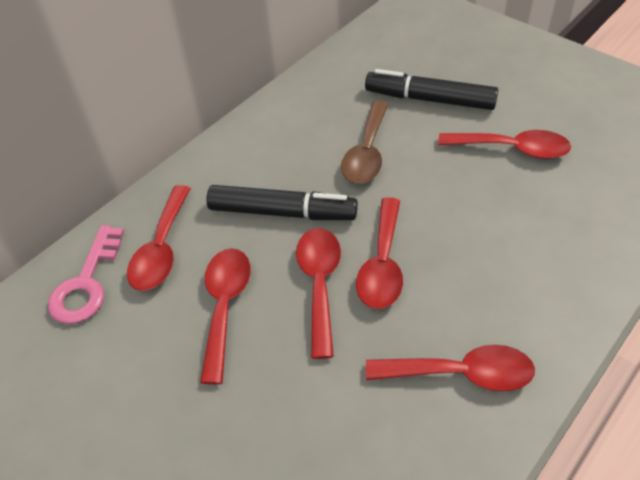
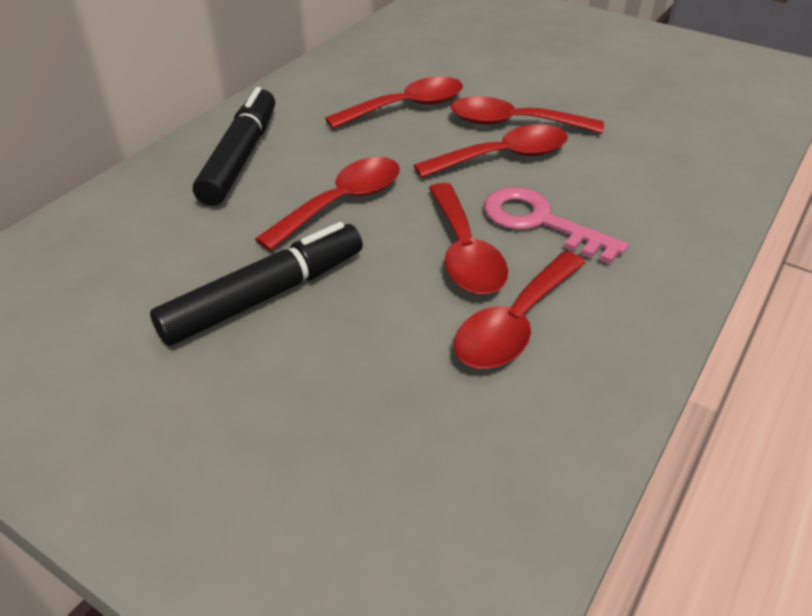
brown spoon: [341,101,388,184] = 1 -> none = 0

